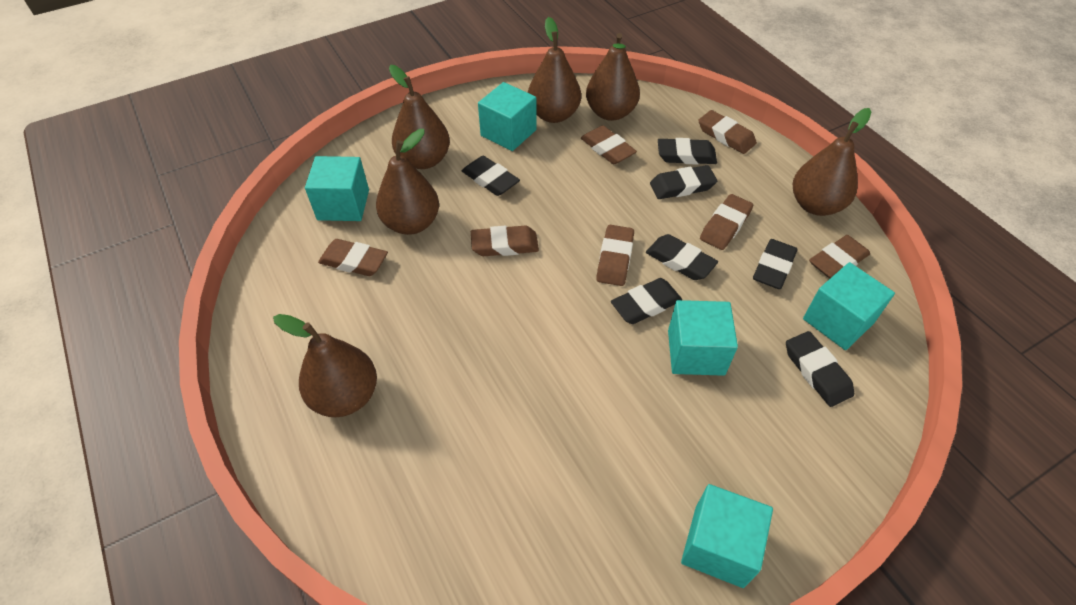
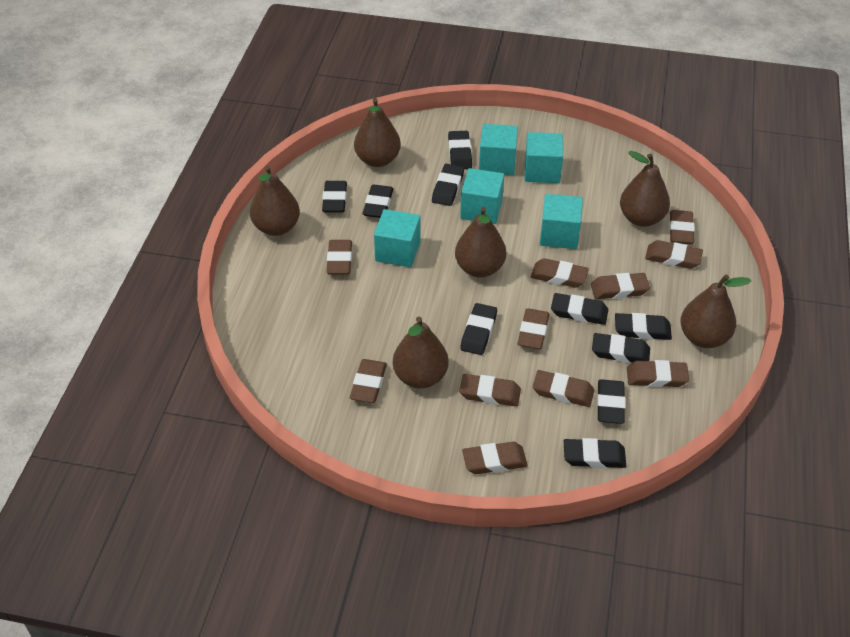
black eraser: [462,156,520,196] [611,278,682,324] [646,234,718,280] [650,165,717,199] [658,138,717,165] [753,239,798,289] [786,331,854,407] = 7 -> [322,181,347,213] [363,184,393,218] [432,164,464,206] [448,131,472,169] [460,303,497,355] [551,293,608,325] [564,438,626,468] [592,333,650,363] [597,379,625,424] [615,313,672,340] = 10
brown eraser: [318,239,388,276] [471,226,539,256] [581,125,637,164] [596,225,634,286] [698,110,757,154] [700,194,753,250] [809,235,870,279] = 7 -> [327,240,352,275] [350,359,387,403] [459,374,521,407] [462,442,528,474] [518,308,549,349] [531,258,589,288] [533,370,594,407] [591,273,650,299] [627,360,689,387] [645,240,703,269] [669,210,695,244] = 11

